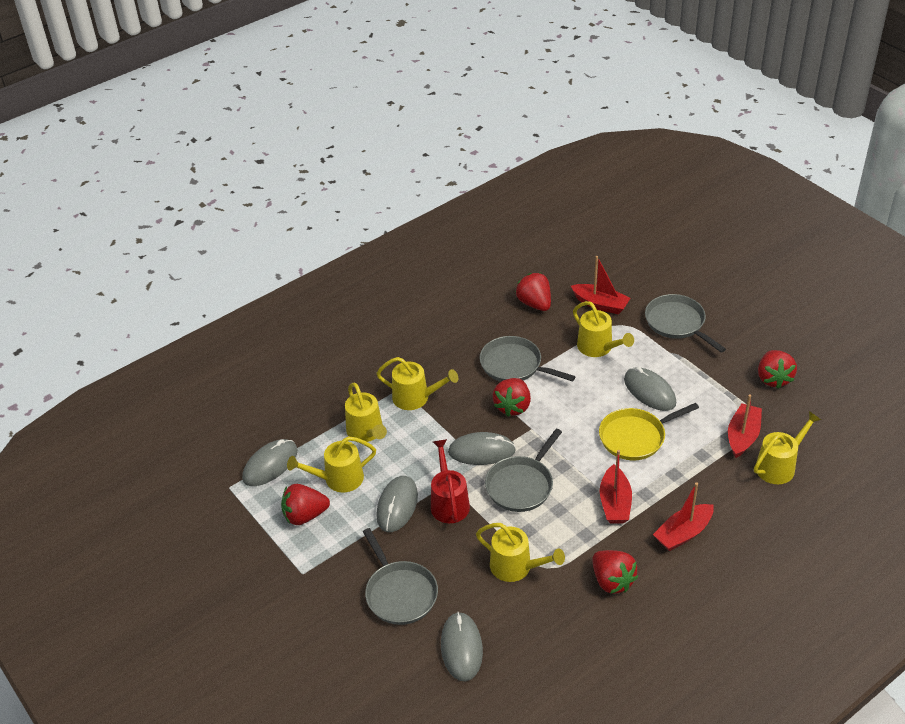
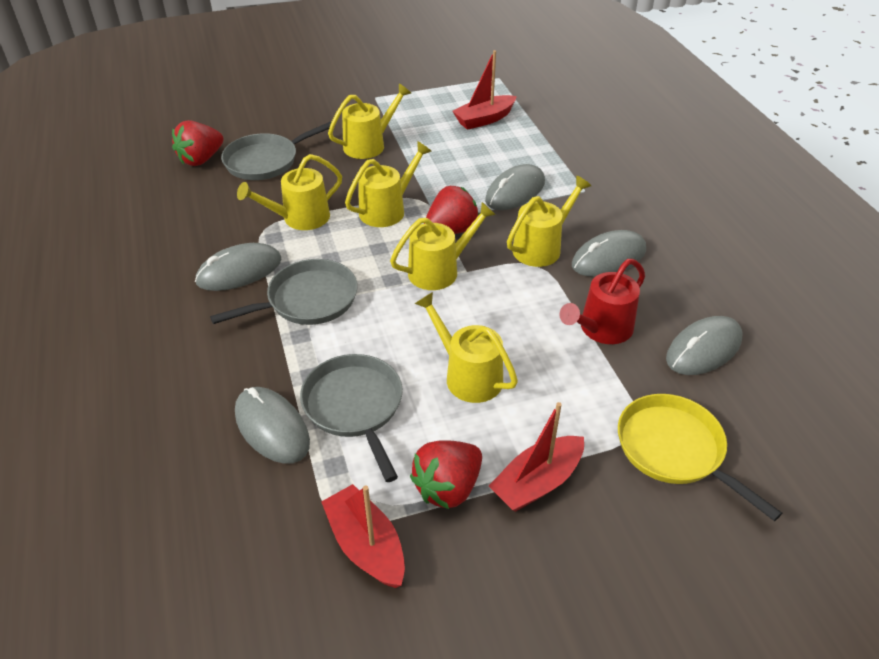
grey pan: [363,528,438,625] [480,336,576,382] [485,429,562,512] [645,294,726,353] = 4 -> [210,259,358,325] [221,122,331,180] [300,354,403,482] = 3
red boat: [571,256,630,315] [600,450,632,523] [653,482,713,551] [728,395,762,458] = 4 -> [321,484,405,588] [452,50,517,130] [489,402,584,512] = 3
red strawberry: [281,484,330,525] [493,378,531,417] [515,273,551,311] [592,550,638,594] [758,350,797,389] = 5 -> [172,120,224,166] [410,440,482,509] [424,186,479,234] = 3

